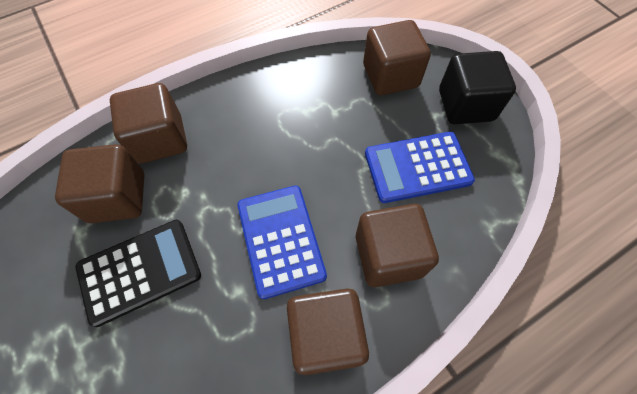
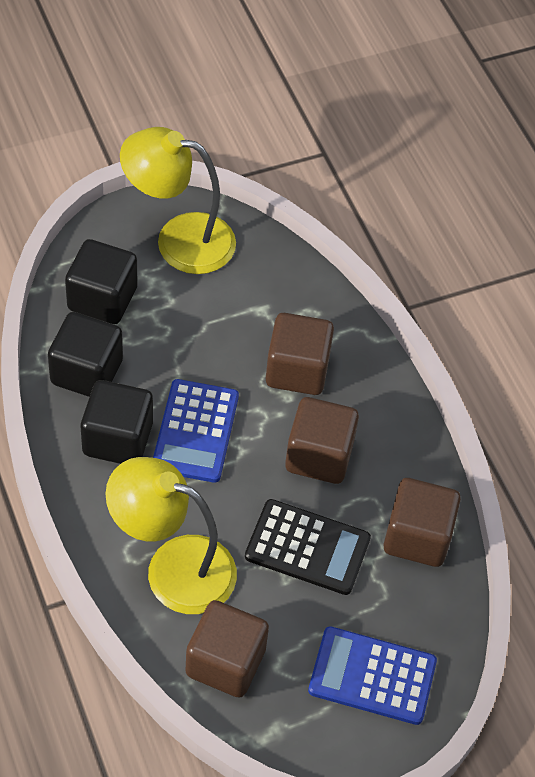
black cube: [439,51,516,124] = 1 -> [48,312,123,397] [65,239,137,324] [81,380,153,464] = 3
brown cube: [55,144,144,223] [110,83,187,164] [287,288,369,375] [356,204,439,287] [363,20,431,95] = 5 -> [185,600,269,698] [266,313,334,395] [285,397,359,484] [383,478,461,567] = 4
yellow lamp: none = 0 -> [106,457,237,614] [120,127,236,274] = 2

